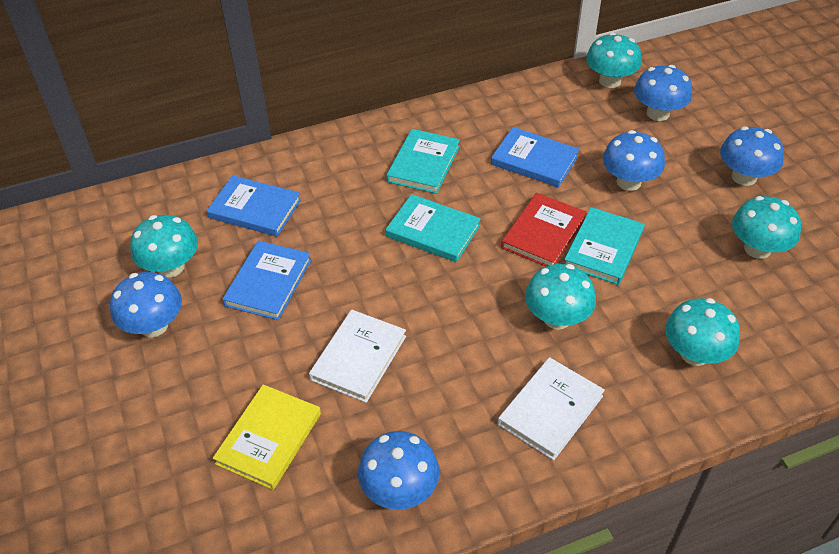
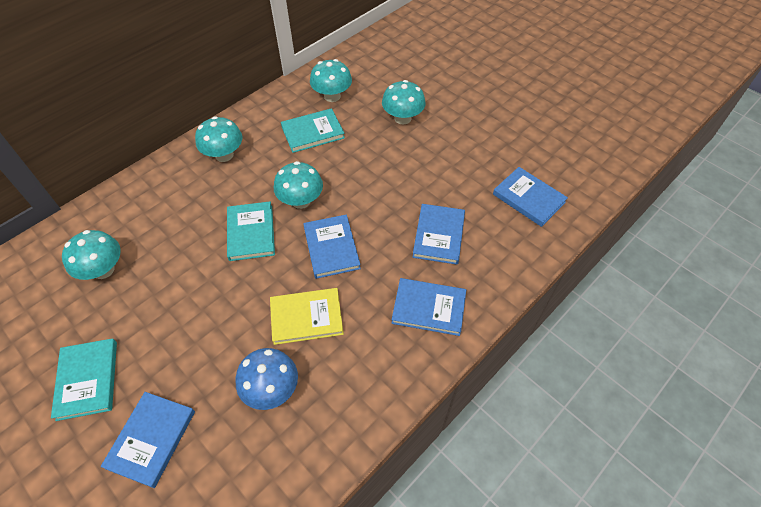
blue book: [207,175,301,236] [222,240,311,320] [491,127,579,187] = 3 -> [101,392,195,488] [303,215,361,279] [391,278,466,336] [413,204,465,265] [493,167,568,227] = 5
blue mushroom: [110,272,182,337] [358,431,440,510] [603,130,665,191] [634,65,692,121] [720,126,784,186] = 5 -> [236,348,298,410] = 1
red book: [501,193,587,266] = 1 -> none = 0
white book: [309,310,406,403] [498,357,605,460] = 2 -> none = 0

